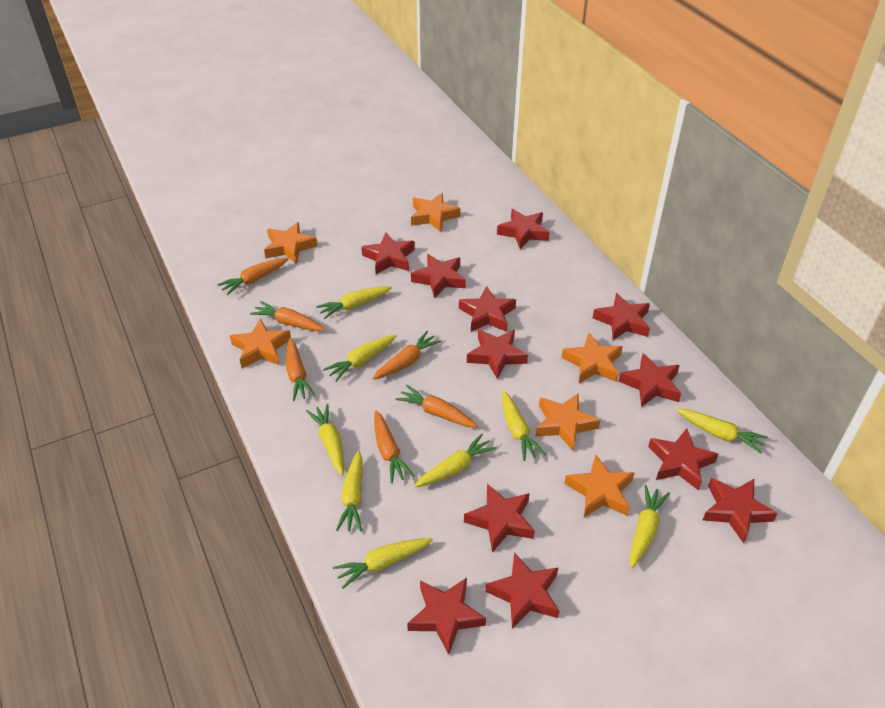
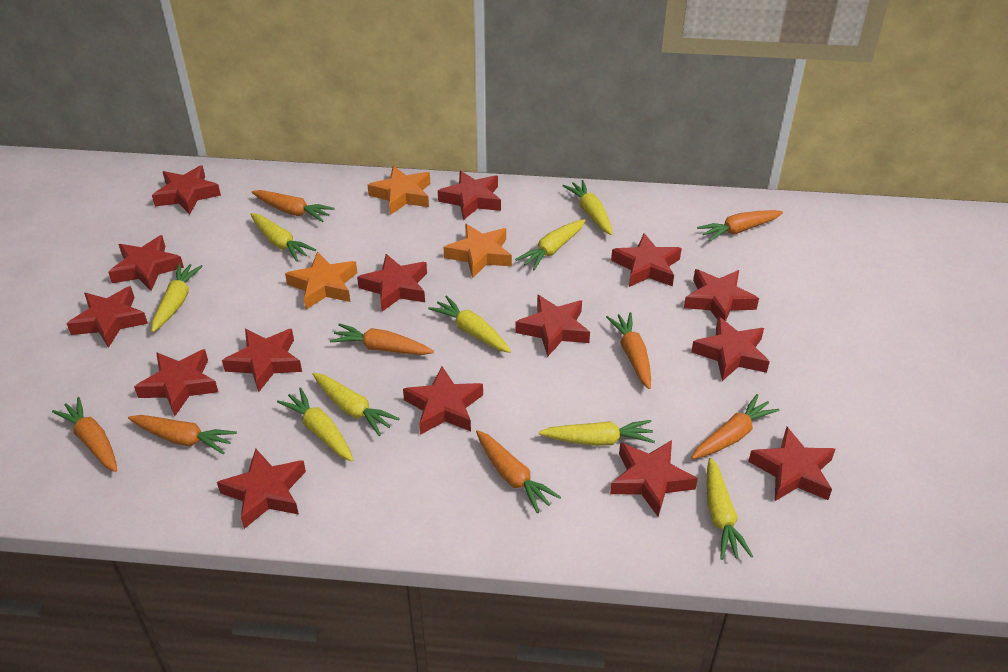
orange carrot: [217,258,289,295] [250,301,325,331] [286,338,315,401] [372,331,442,380] [374,410,414,483] [395,385,478,428] = 6 -> [52,397,117,472] [128,415,237,455] [252,190,335,222] [330,323,434,355] [476,430,561,513] [606,312,651,389] [691,394,780,459] [697,210,783,242] = 8
orange star: [230,319,291,368] [264,222,317,264] [411,193,460,232] [535,394,600,451] [561,333,623,383] [564,455,634,517] = 6 -> [285,252,357,309] [367,166,430,215] [444,224,512,278] = 3
red star: [361,233,415,274] [407,578,486,655] [411,254,466,298] [459,286,516,332] [464,484,535,553] [467,329,528,379] [485,552,560,629] [497,209,550,249] [593,293,650,340] [618,353,681,407] [648,428,719,491] [703,478,778,543] = 12 -> [67,286,148,348] [108,235,184,291] [134,349,218,416] [152,165,221,214] [217,449,306,529] [222,329,302,392] [357,254,427,312] [403,366,483,435] [438,171,501,220] [515,295,590,357] [610,440,698,517] [611,233,682,287] [684,269,759,321] [691,316,770,381] [748,427,835,501] = 15

